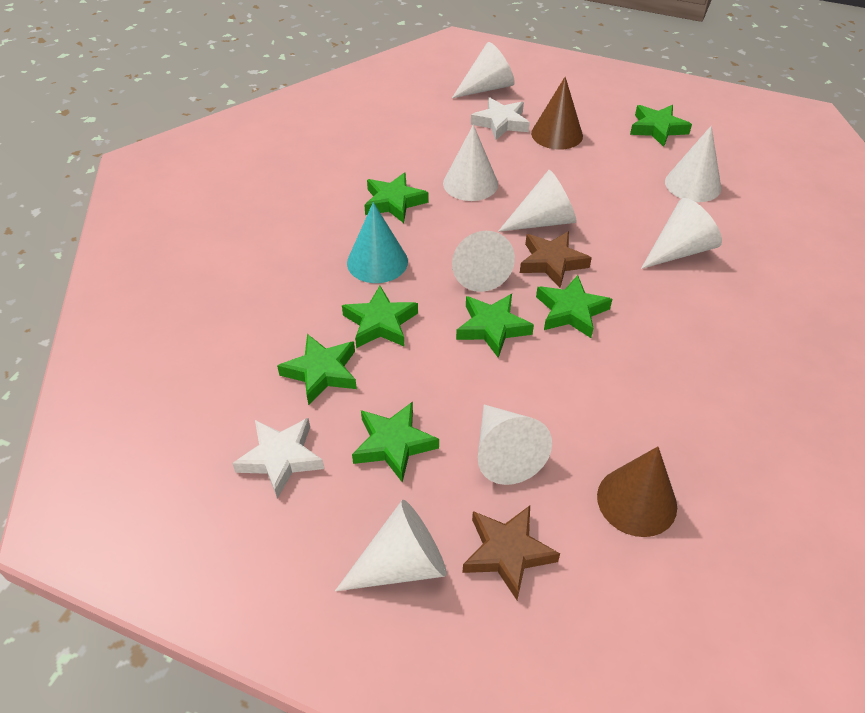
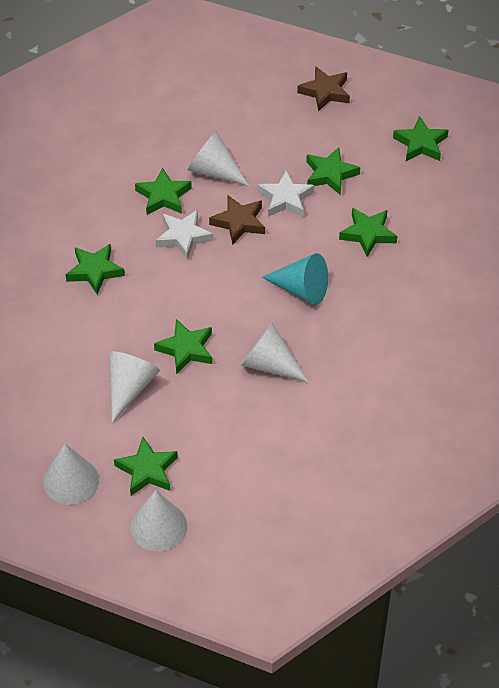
brown cone: [531,77,583,150] [597,447,677,537] = 2 -> none = 0
white cone: [335,500,447,591] [443,125,498,201] [452,42,515,98] [452,231,515,292] [478,405,552,485] [498,170,577,232] [641,198,722,269] [665,126,721,202] = 8 -> [43,444,99,505] [109,351,160,423] [131,490,187,552] [188,131,249,186] [241,323,309,382] = 5

